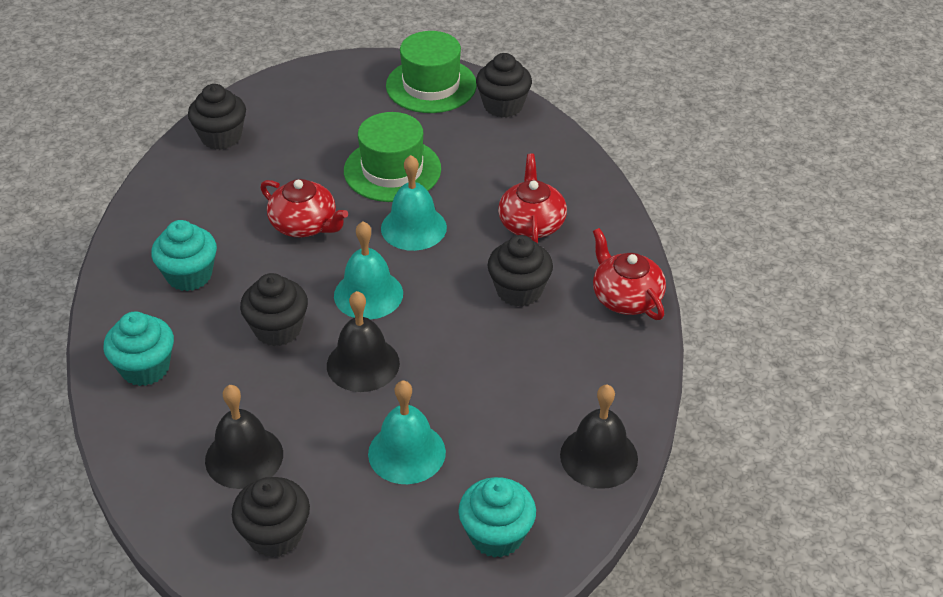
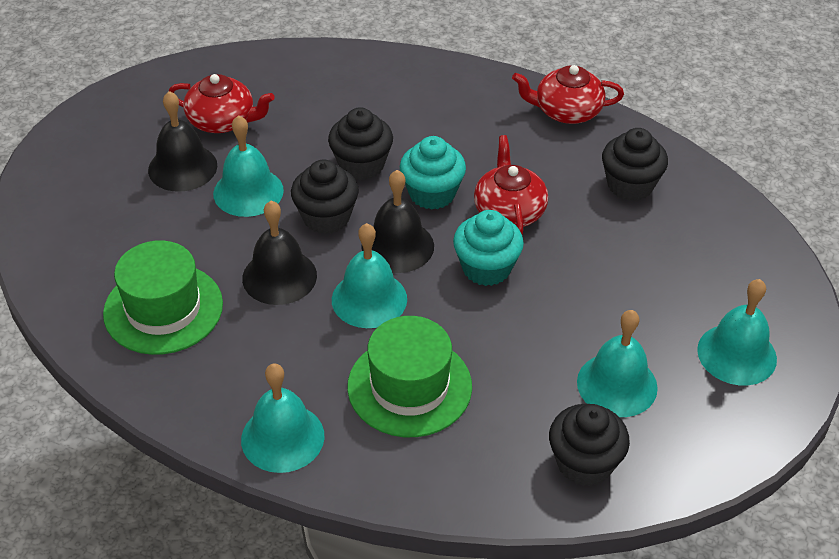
black cupcake: [188,84,246,150] [232,477,310,558] [240,273,308,346] [476,53,532,118] [487,235,553,307] = 5 -> [291,159,359,234] [328,107,393,180] [549,404,630,486] [602,128,668,201] = 4
turquoise bell: [334,221,403,320] [368,381,446,484] [381,155,447,251] = 3 -> [213,115,284,217] [241,364,325,473] [332,223,407,328] [577,310,658,417] [697,279,777,385] = 5
turquoise cupcake: [103,312,174,386] [151,220,217,291] [458,477,536,558] = 3 -> [400,136,466,210] [453,210,524,286] = 2

